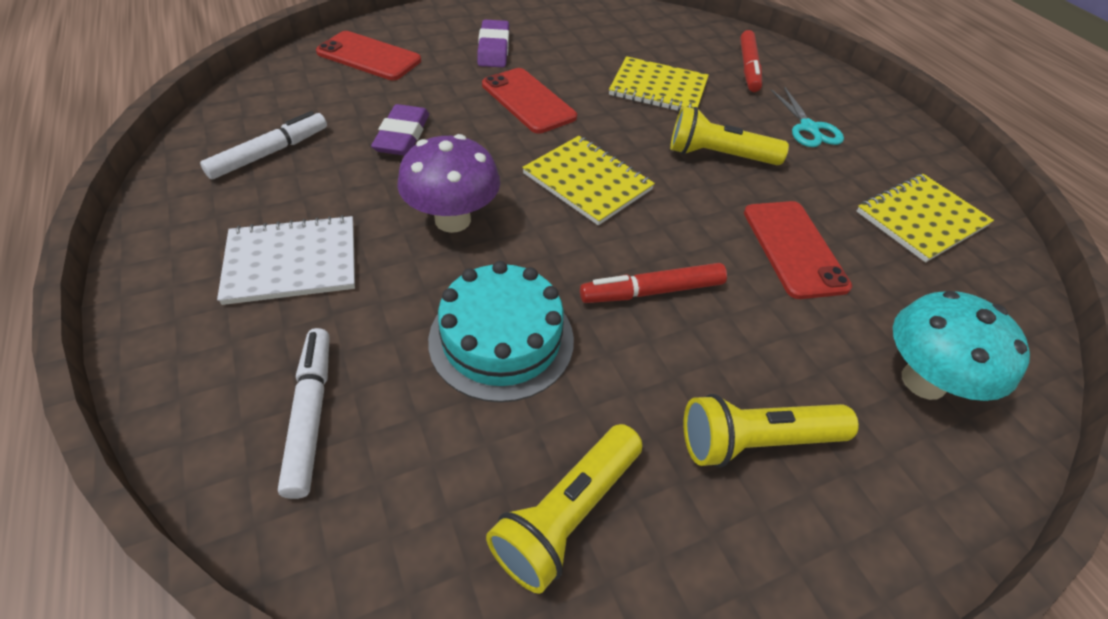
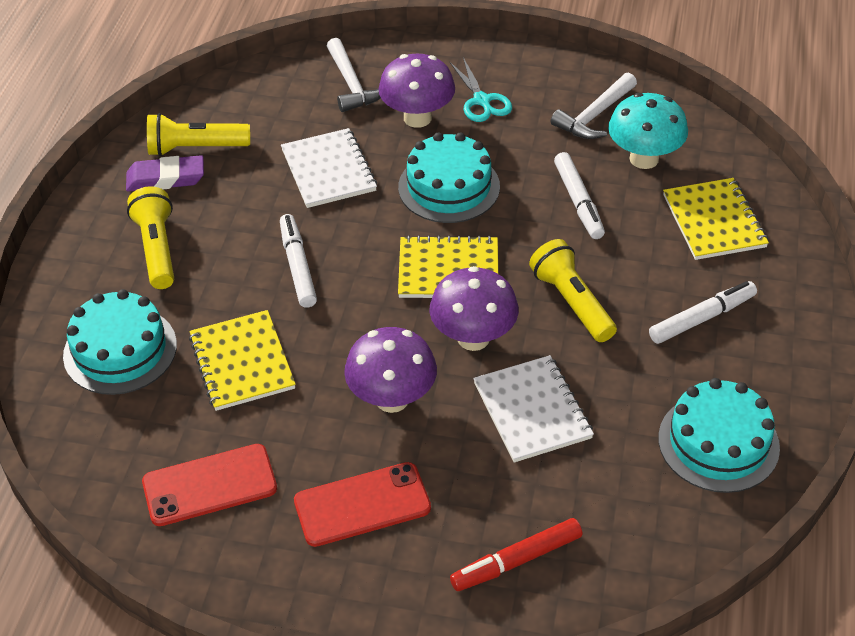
purple eraser: [371,104,429,156] [477,20,509,67] = 2 -> [126,155,204,192] = 1
purple mushroom: [397,134,500,233] = 1 -> [344,327,437,413] [378,54,455,128] [430,266,519,351] = 3
red marker: [580,263,727,303] [740,30,762,92] = 2 -> [450,518,583,591] = 1
red phone: [316,31,421,80] [482,68,577,134] [744,201,852,299] = 3 -> [142,444,277,526] [294,462,431,547] = 2
turquoise cake: [428,261,574,402] = 1 -> [63,289,177,395] [398,132,500,223] [658,378,780,493] = 3
white hammer: none = 0 -> [327,38,381,112] [551,72,637,139] = 2
white marker: [200,111,327,179] [278,328,330,499] = 2 -> [280,214,317,308] [554,152,605,239] [649,281,757,344] = 3
white notebook: [217,215,355,305] = 1 -> [281,128,377,208] [473,355,594,463] = 2

